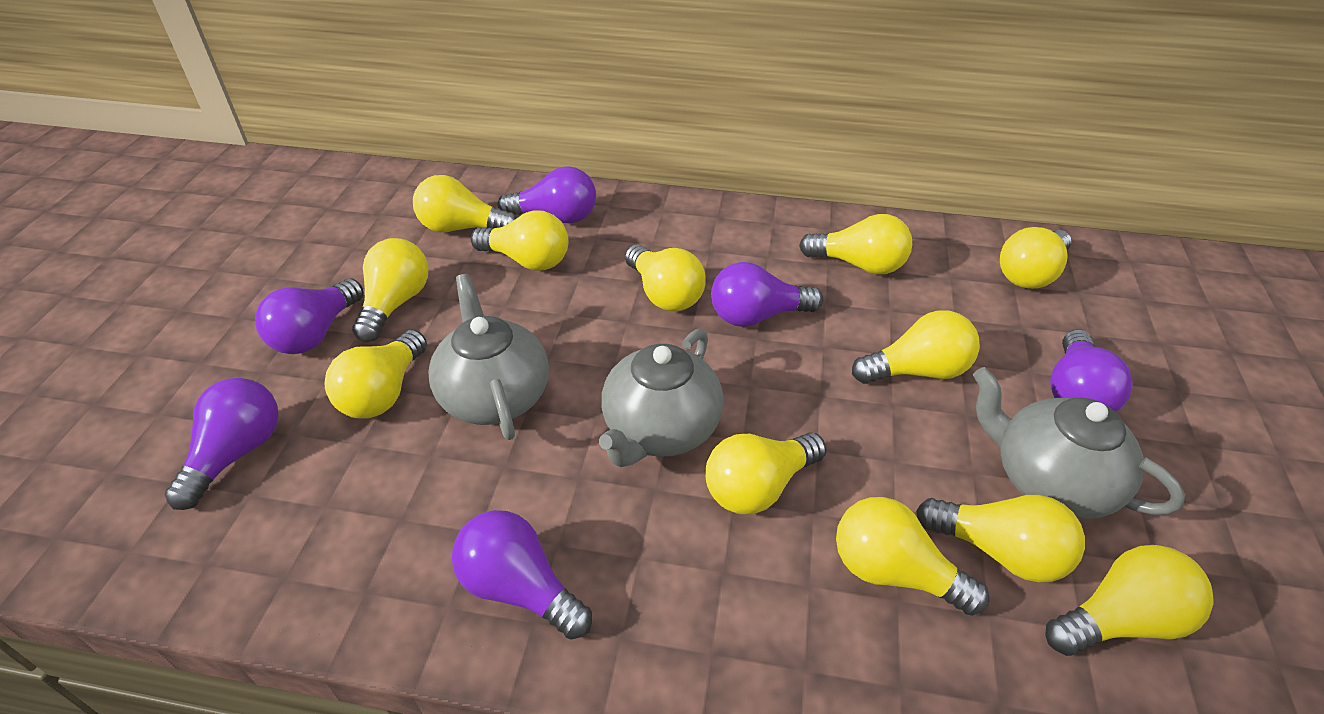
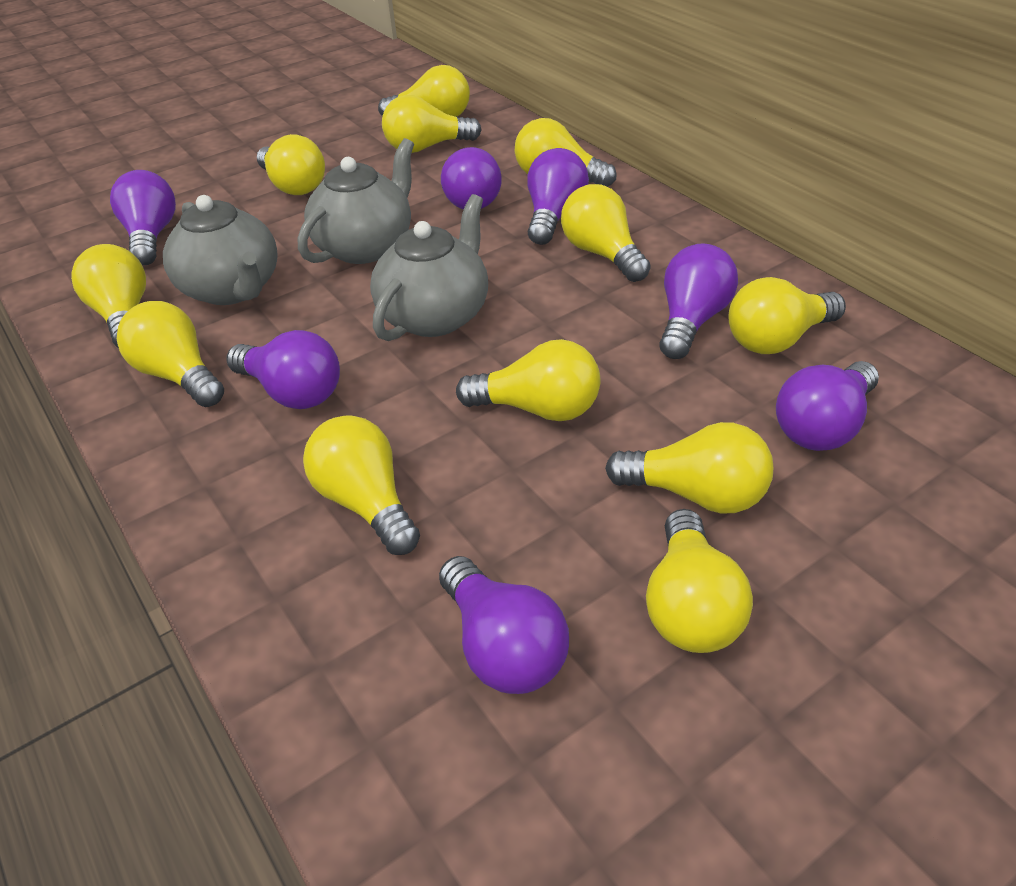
purple light bulb: [165,378,279,510] [255,278,364,354] [452,510,592,639] [497,166,596,223] [711,262,823,327] [1050,329,1133,412] = 6 -> [110,170,176,265] [226,330,340,409] [439,556,569,694] [441,147,502,209] [527,148,589,245] [659,243,738,359] [776,361,879,451] = 7

